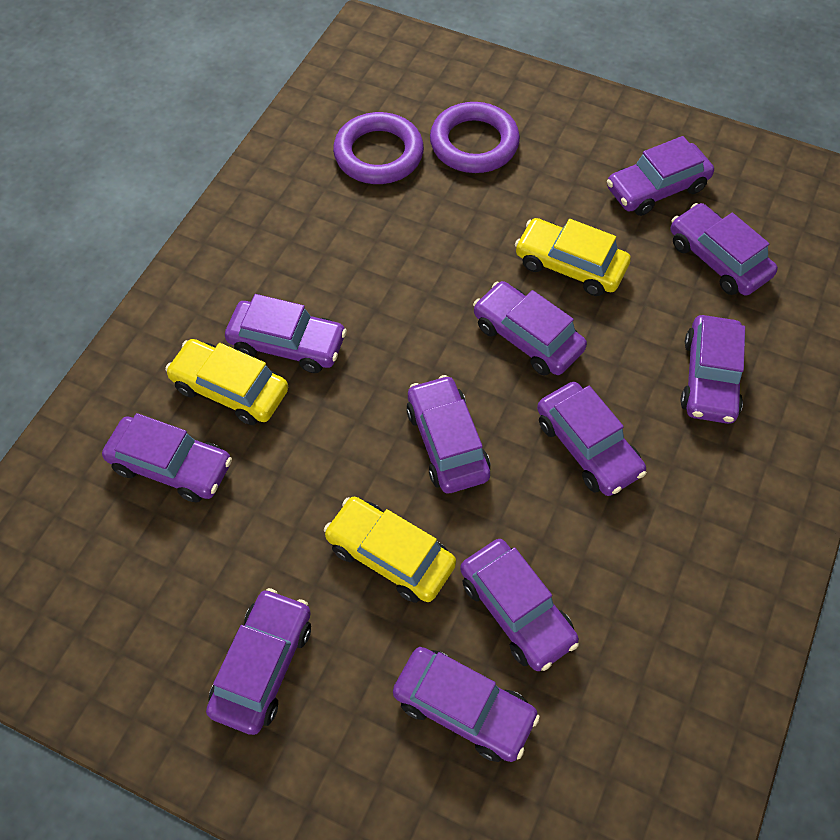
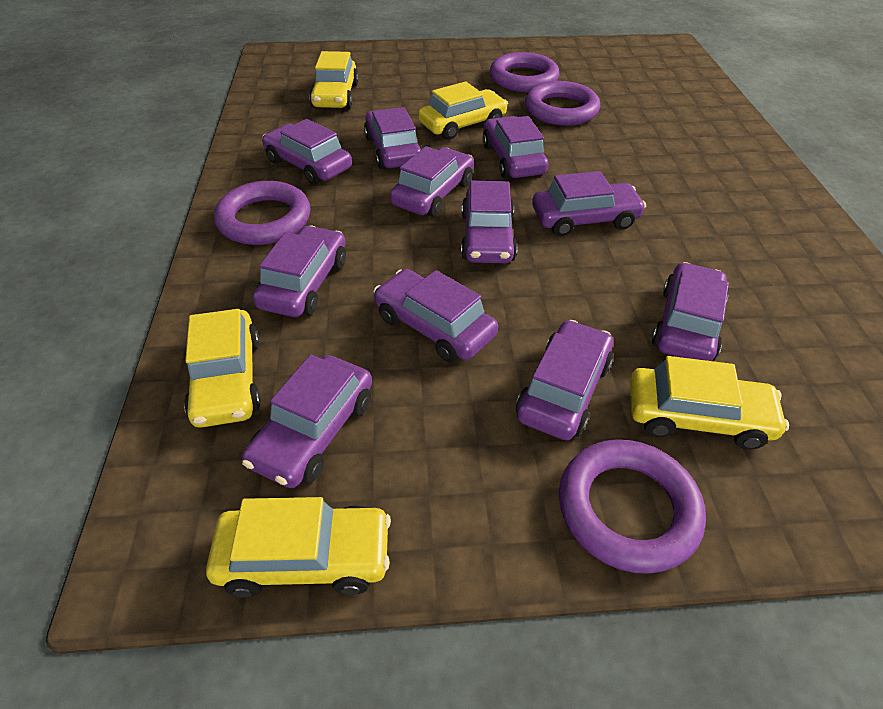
purple ring: [333,112,424,184] [430,102,520,173] = 2 -> [214,181,310,245] [490,52,559,92] [525,81,600,126] [559,439,706,574] = 4
yellow car: [165,339,288,425] [324,497,456,603] [515,218,631,296] = 3 -> [184,309,261,428] [206,497,391,598] [309,51,359,109] [418,81,508,140] [629,356,789,449] = 5

